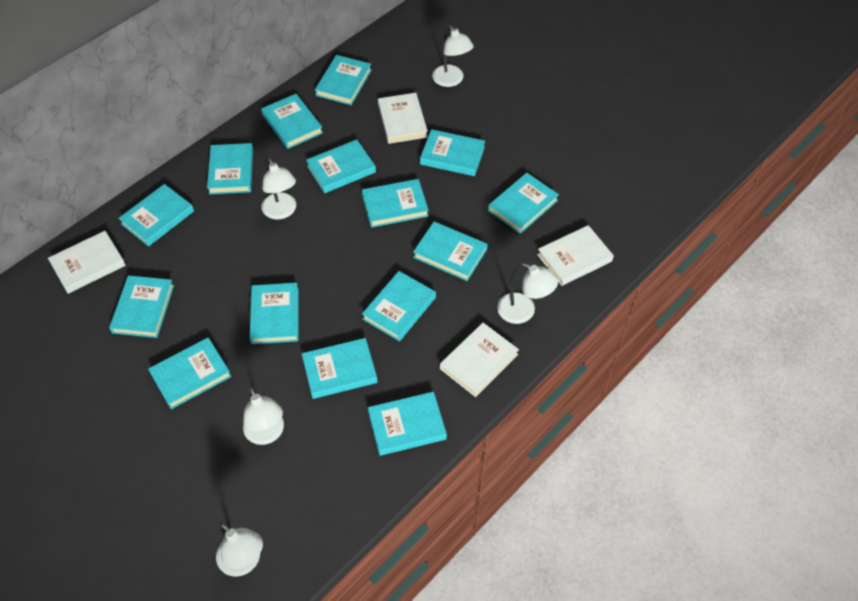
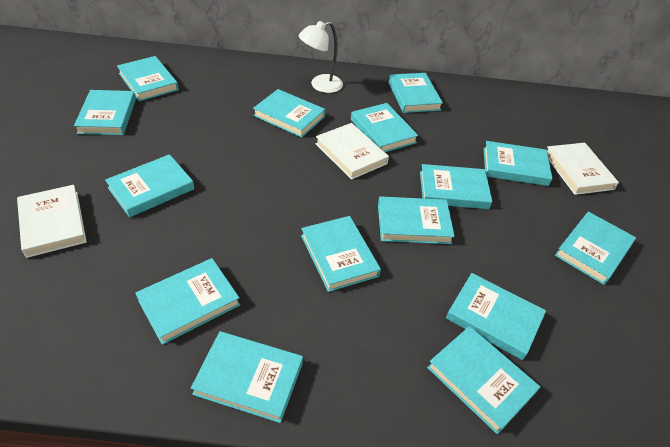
white book: [48,231,126,294] [378,93,428,144] [440,323,519,397] [537,225,614,286] = 4 -> [17,185,87,258] [316,123,389,180] [547,143,619,195] = 3
white lamp: [216,522,263,577] [243,387,284,445] [262,158,296,220] [432,25,474,87] [497,263,558,324] = 5 -> [298,21,343,93] = 1

